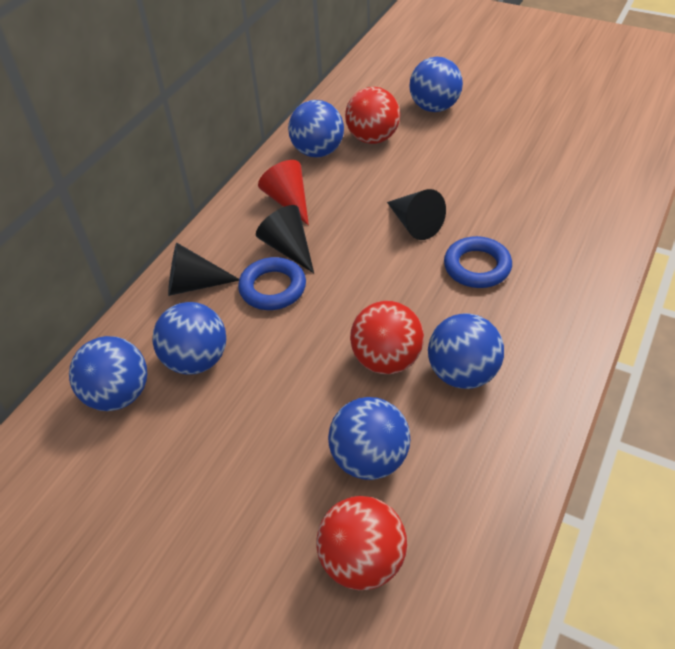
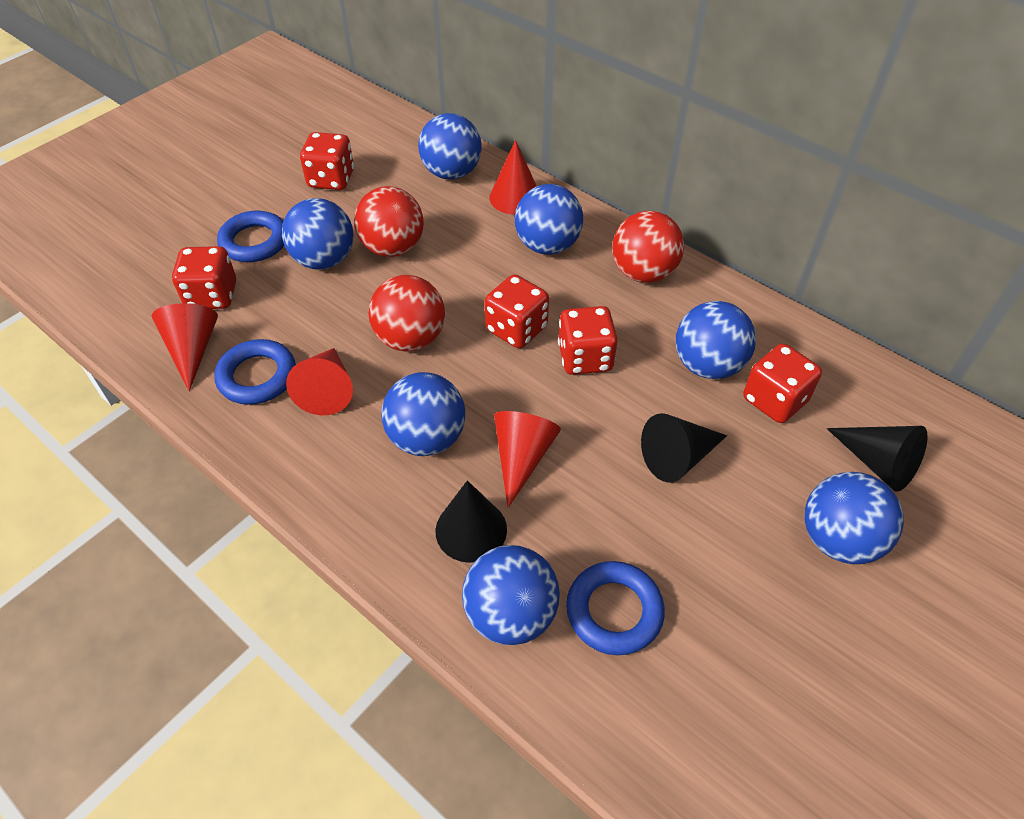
blue ball: [69,336,147,411] [152,302,226,375] [288,100,344,157] [328,397,410,480] [409,57,463,112] [428,313,504,389] = 6 -> [282,198,354,270] [381,372,465,456] [418,113,482,180] [462,545,560,645] [515,184,583,255] [676,301,756,379] [805,472,904,564] = 7
blue ring: [238,257,306,310] [444,236,512,288] = 2 -> [214,339,296,405] [217,211,284,262] [566,561,665,655] = 3
red cone: [258,160,309,225] = 1 -> [152,303,218,391] [286,348,353,415] [489,140,537,215] [494,411,561,508] = 4
red dice: none = 0 -> [172,246,236,309] [300,132,354,190] [485,274,549,348] [558,306,618,375] [743,344,822,423] = 5

